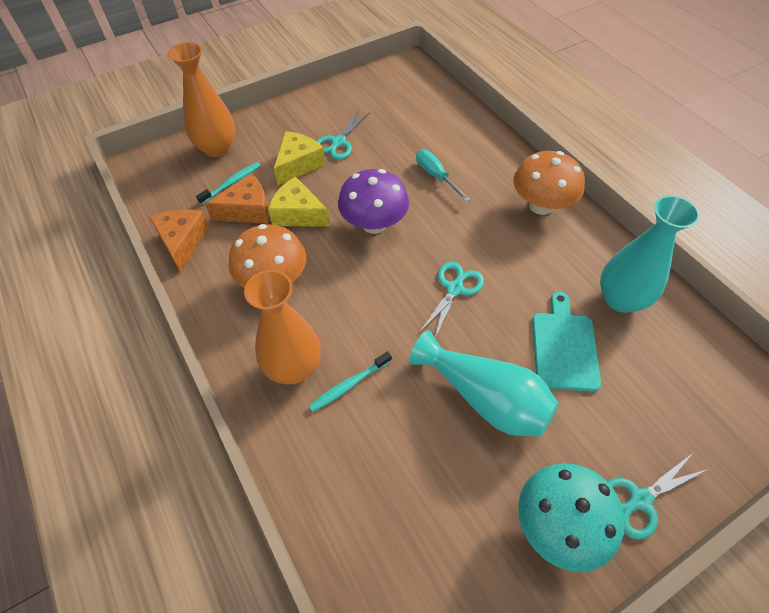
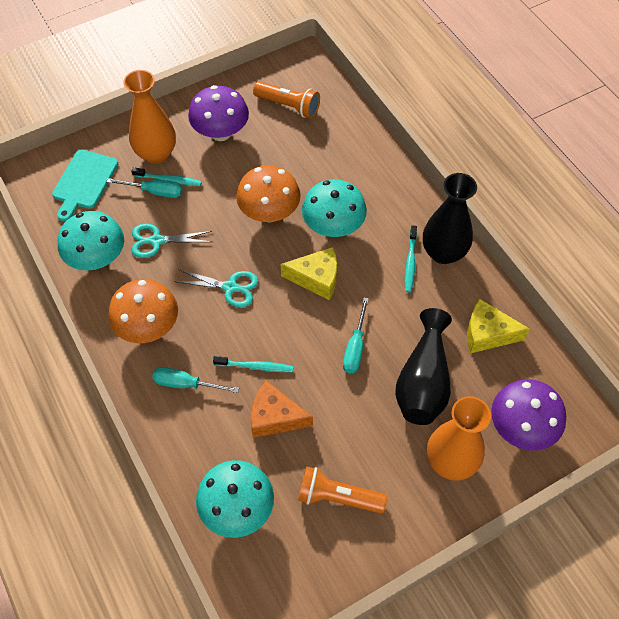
black vase: none = 0 -> [395,308,452,425] [423,173,477,264] = 2
orange cheese: [149,209,209,272] [205,173,269,223] = 2 -> [250,381,313,438] = 1
orange flashlight: none = 0 -> [253,81,320,119] [298,466,387,514] = 2
purple mushroom: [338,169,409,234] = 1 -> [188,85,249,141] [491,379,566,451] = 2
turquoise mushroom: [518,463,625,572] = 1 -> [58,211,124,271] [196,460,274,538] [302,179,367,237] = 3
turquoise scissors: [316,110,370,160] [419,262,484,338] [607,452,708,540] = 3 -> [131,224,212,258] [174,269,258,307] = 2
turquoise screwdriver: [416,149,470,202] = 1 -> [106,178,183,198] [152,367,239,393] [343,297,369,373] = 3
turquoise toothbrush: [196,162,261,205] [309,351,392,412] = 2 -> [132,167,202,186] [213,356,293,372] [405,225,417,292] = 3
turquoise vase: [409,330,559,437] [600,195,700,313] = 2 -> none = 0

